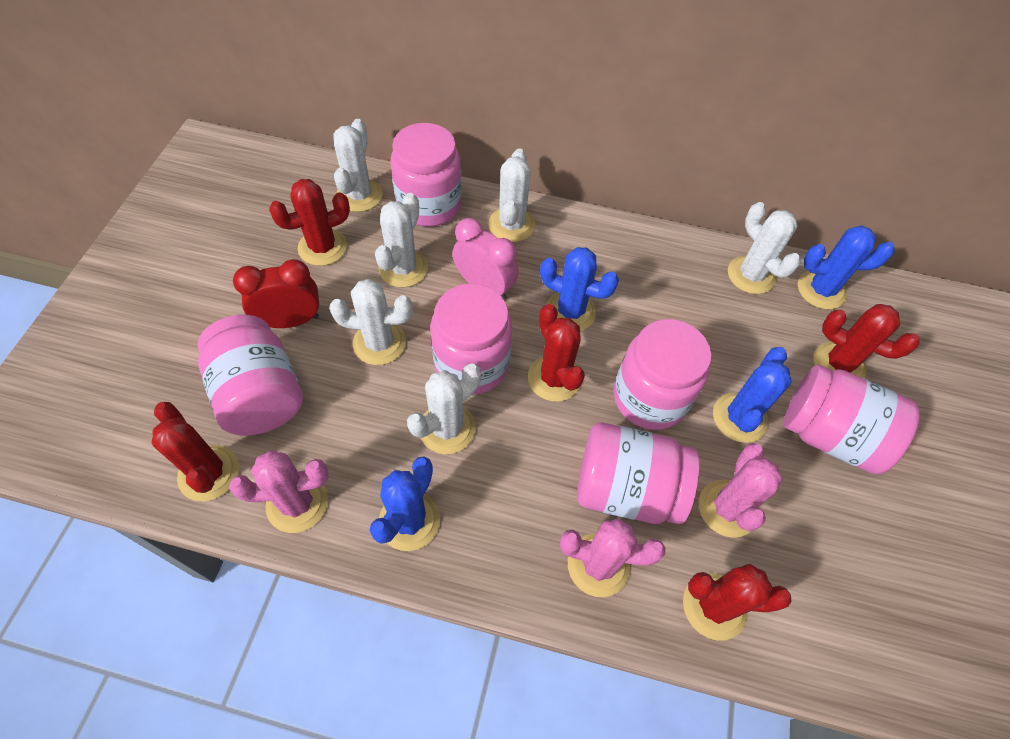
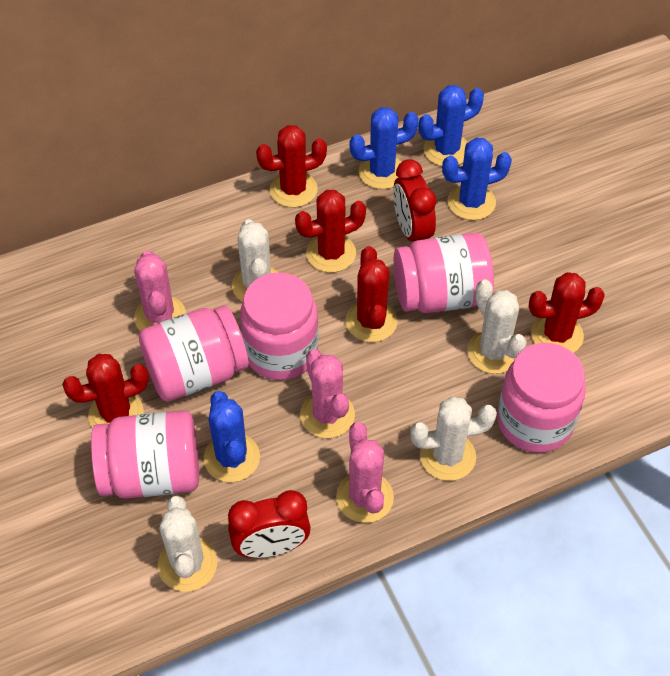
pink clock: [452,218,518,300] = 1 -> none = 0
pink jar: [197,315,303,436] [390,123,462,227] [430,283,513,395] [577,422,700,524] [614,319,712,430] [784,365,920,474] = 6 -> [91,410,199,499] [139,305,249,402] [240,272,319,380] [393,233,494,313] [497,343,586,453] = 5
red clock: [233,259,319,328] = 1 -> [228,490,311,558] [393,159,436,242] = 2
white cactus: [329,279,413,365] [333,119,383,212] [375,193,428,287] [407,363,481,454] [489,148,535,242] [728,202,801,294] = 6 -> [158,496,217,592] [232,219,278,302] [410,397,497,481] [467,279,527,374] = 4

